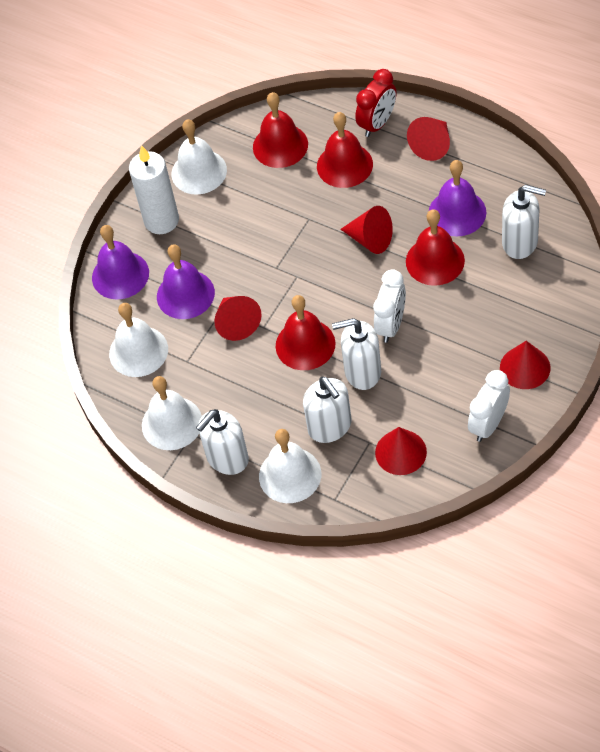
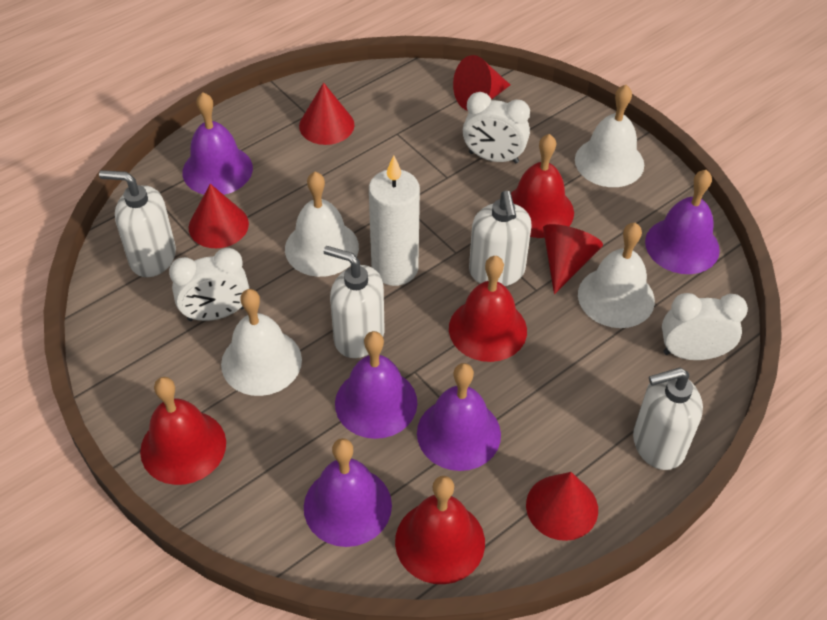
purple bell: [92,225,149,300] [157,244,215,319] [429,160,486,237] = 3 -> [182,92,253,195] [304,438,392,547] [335,331,417,439] [417,363,501,471] [645,170,720,274] = 5
red clock: [355,69,396,137] = 1 -> none = 0
white clock: [373,269,406,343] [468,370,510,442] = 2 -> [169,248,249,321] [463,92,530,164] [662,293,748,360] = 3

